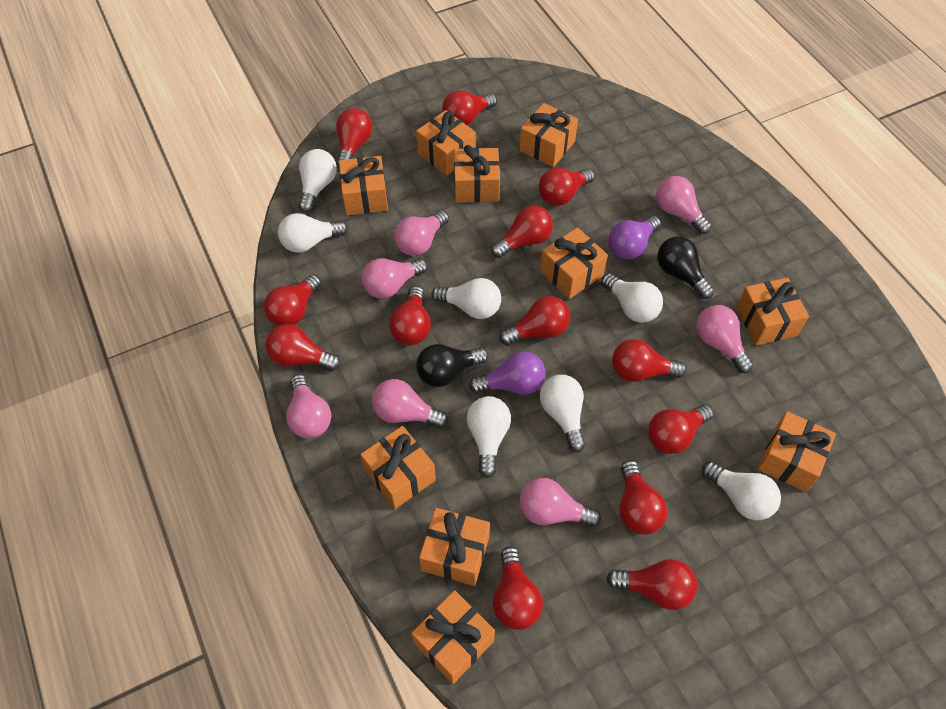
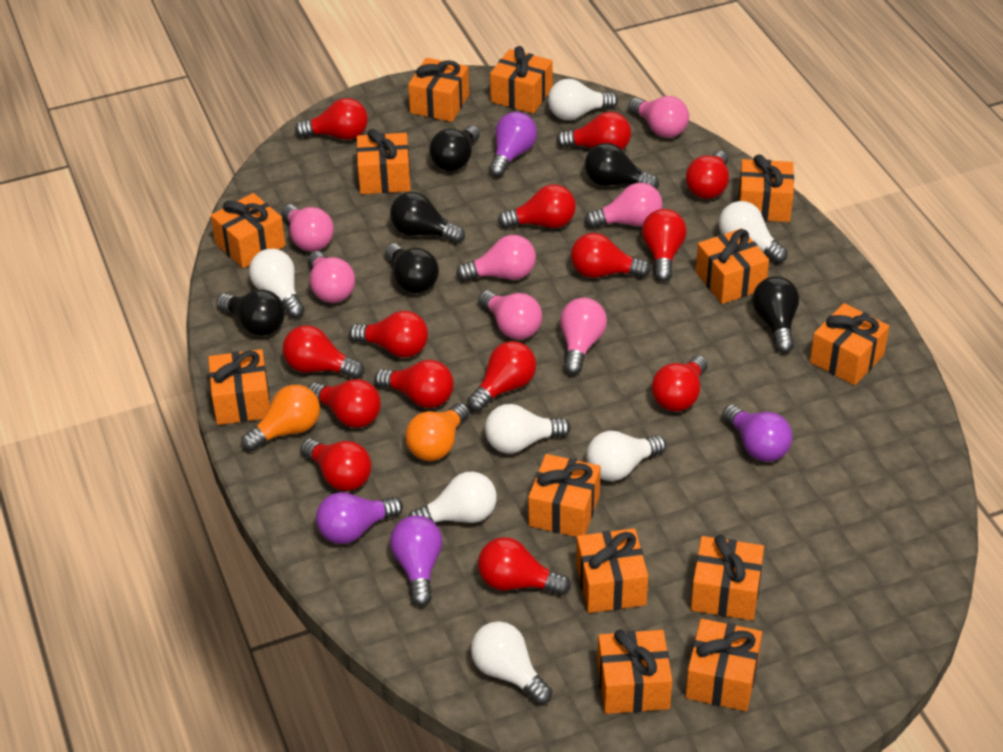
black light bulb: [416,344,488,387] [657,237,714,299] = 2 -> [216,290,285,336] [385,243,439,293] [390,192,465,243] [429,126,480,171] [585,143,659,188] [752,276,799,353] = 6
orange gift: [339,156,388,215] [360,426,436,509] [411,590,495,684] [416,110,476,175] [419,508,490,586] [454,145,500,202] [520,103,578,167] [540,227,608,299] [736,278,809,346] [758,411,836,492] = 10 -> [208,349,270,425] [211,193,285,268] [356,129,411,194] [408,58,469,122] [490,46,553,114] [528,454,601,537] [576,528,648,613] [597,629,672,714] [685,619,762,711] [691,535,764,620] [696,228,769,304] [738,155,794,222] [810,303,889,385] = 13
orange light bulb: none = 0 -> [241,385,320,451] [405,403,469,461] = 2
purple light bulb: [469,351,546,395] [608,216,661,260] = 2 -> [316,492,403,544] [390,516,443,606] [489,112,537,177] [722,405,792,462] = 4
red light bulb: [264,274,321,326] [266,324,340,371] [336,108,372,167] [389,286,431,345] [442,90,497,125] [491,205,553,258] [493,546,543,630] [499,296,570,345] [539,167,595,206] [607,559,697,610] [612,339,686,382] [620,460,667,535] [648,404,714,454] = 13 -> [283,325,364,379] [295,98,368,140] [301,439,372,491] [308,379,381,428] [349,311,428,358] [375,360,454,408] [467,341,536,412] [478,537,571,595] [498,184,576,229] [556,112,631,150] [571,233,651,278] [642,209,687,282] [651,355,708,412] [686,151,729,199] = 14

